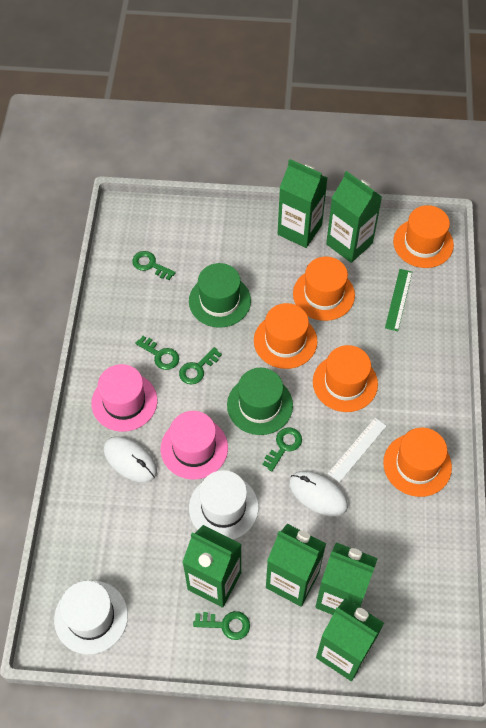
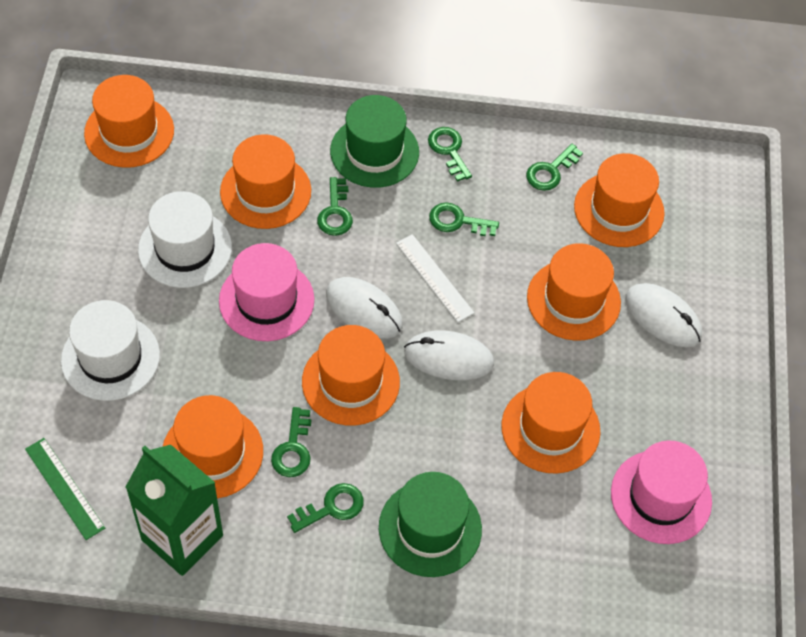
green carton: [182,525,241,608] [266,524,326,607] [278,159,327,248] [315,542,378,615] [316,598,384,681] [326,171,382,263] = 6 -> [126,445,223,576] = 1
green key: [132,251,176,280] [135,336,179,370] [179,347,222,385] [193,611,250,640] [262,428,302,471] = 5 -> [271,407,311,477] [287,483,364,533] [317,177,353,236] [428,127,472,182] [429,202,499,236] [526,144,583,191] = 6
orange hat: [254,303,317,369] [293,257,355,321] [313,345,378,412] [383,428,452,497] [393,205,454,268] = 5 -> [84,75,174,168] [163,395,263,498] [220,134,311,229] [302,325,400,426] [501,372,600,473] [527,243,621,341] [574,153,665,247] = 7
white mouse: [104,437,157,482] [289,471,348,516] = 2 -> [326,277,403,339] [404,330,494,380] [625,283,702,347] = 3

